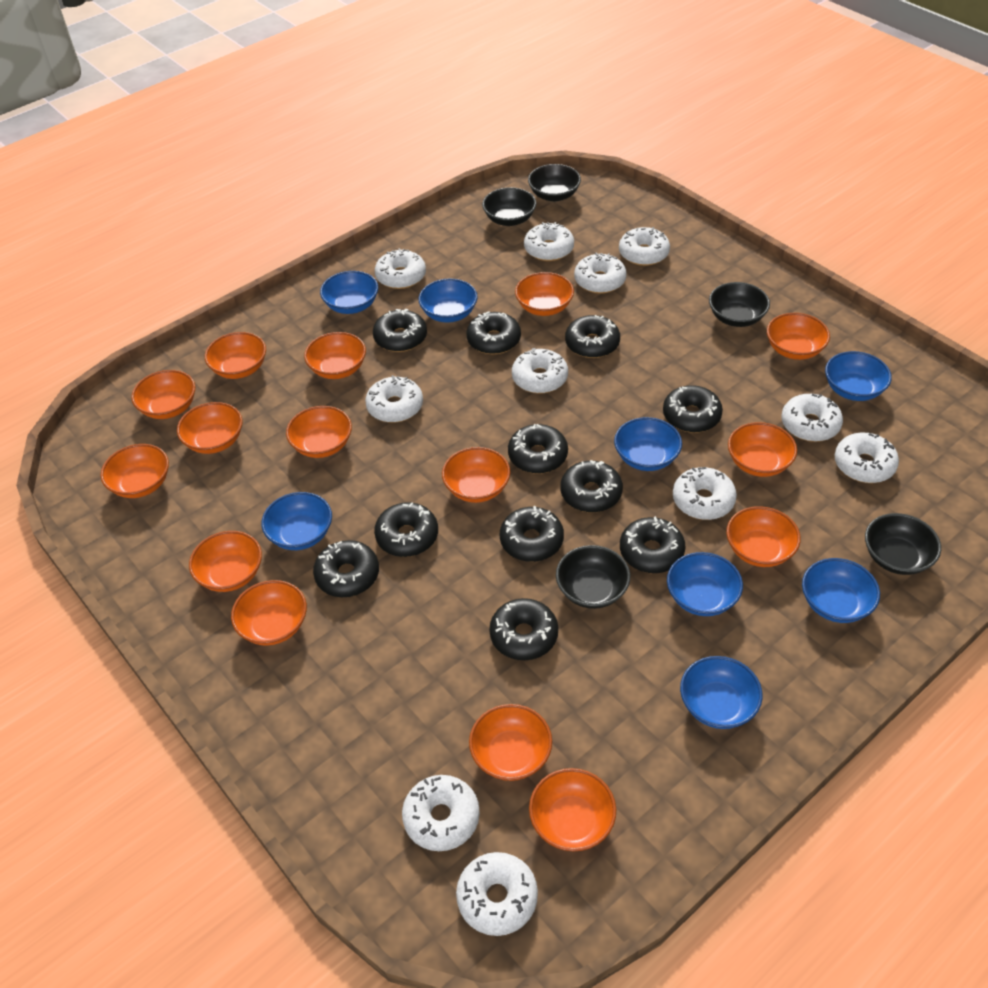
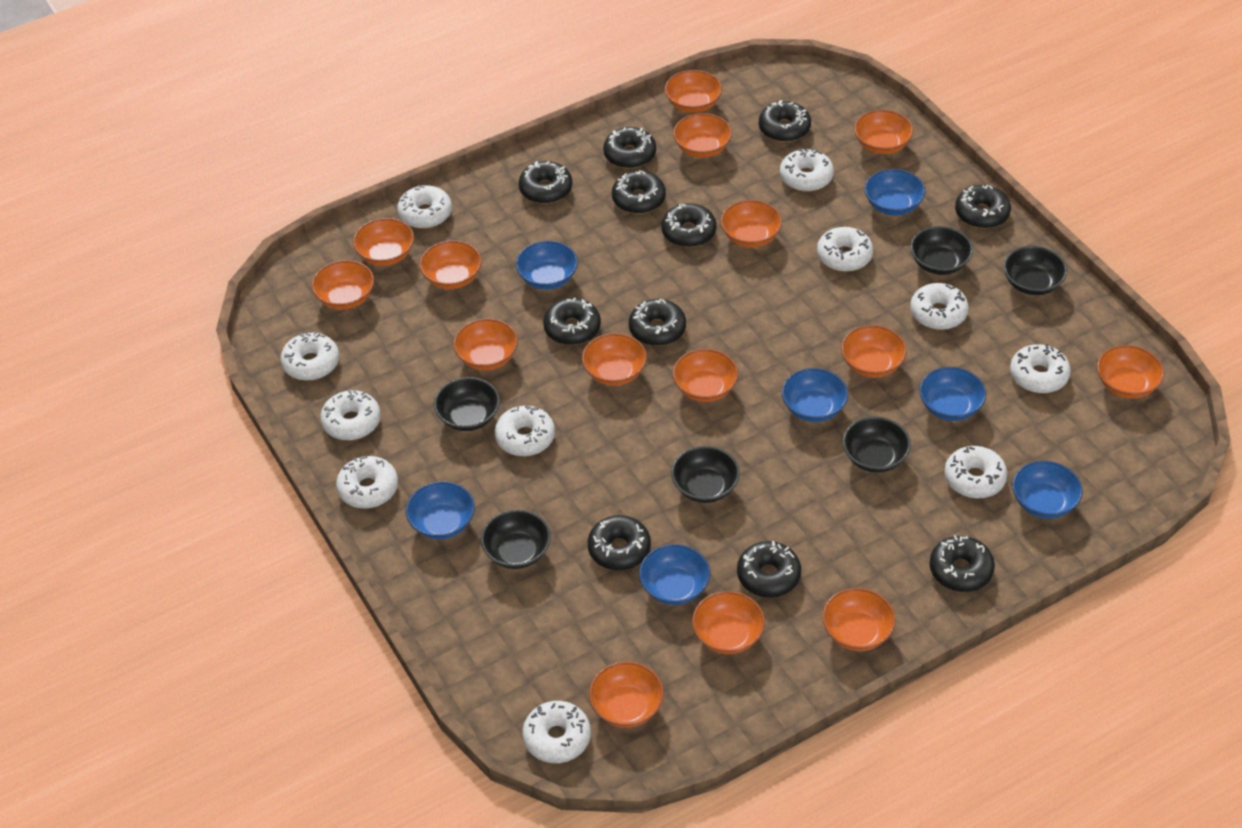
black bowl: [482,187,536,226] [528,164,581,202] [556,545,630,609] [709,282,770,327] [865,513,941,575] = 5 -> [434,377,500,431] [481,509,551,569] [671,446,740,503] [843,417,911,473] [910,226,973,275] [1003,246,1067,295] = 6
blue bowl: [262,492,332,550] [320,271,378,314] [419,278,478,323] [614,417,682,471] [667,552,743,616] [680,656,763,729] [802,558,880,623] [825,351,892,401] = 8 -> [406,481,475,540] [516,241,578,290] [639,544,710,605] [782,368,848,422] [864,169,926,216] [919,367,986,421] [1012,461,1083,519] = 7

